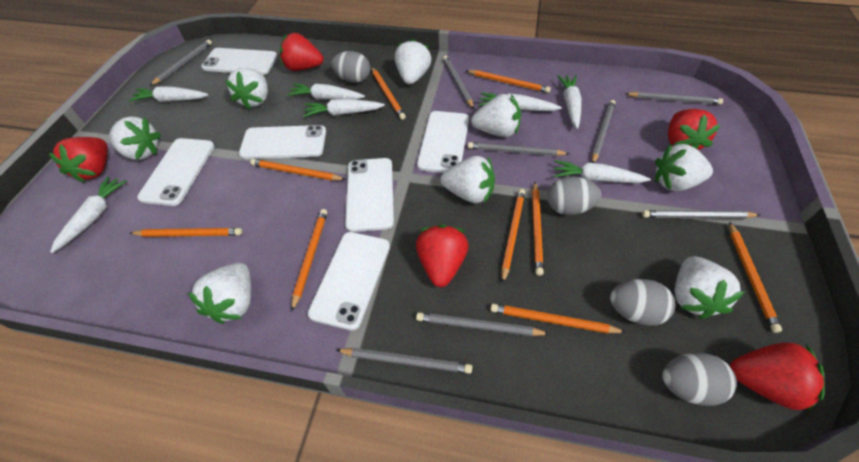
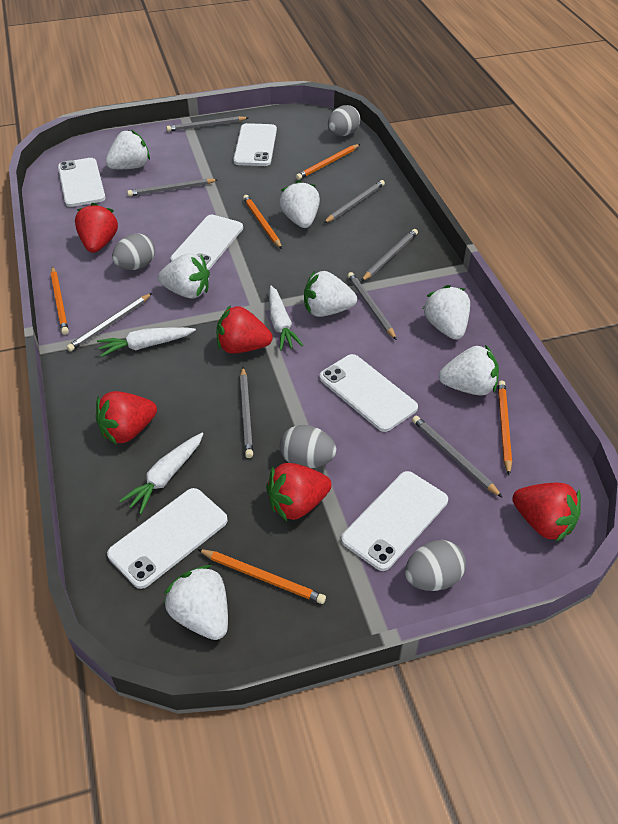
orange pencil: [130,228,242,237] [250,159,346,181] [291,209,327,312] [372,67,406,120] [466,70,551,93] [490,304,626,334] [501,189,525,284] [532,182,544,276] [729,222,782,333] = 9 -> [51,266,69,335] [197,549,326,604] [243,195,282,249] [296,144,360,180] [498,381,512,475] = 5
white carrot: [50,176,127,253] [129,86,208,102] [287,83,365,100] [304,99,385,117] [479,92,562,111] [554,160,651,183] [557,75,582,129] = 7 -> [97,327,196,357] [120,433,203,514] [269,286,304,351] = 3
white strawberry: [109,116,161,160] [188,263,251,324] [225,68,268,110] [395,38,431,84] [441,156,495,203] [471,94,521,137] [655,143,713,191] [675,256,744,319] = 8 -> [105,130,150,169] [158,253,210,299] [164,565,228,640] [279,180,320,228] [304,271,357,317] [423,285,470,340] [439,345,499,396] = 7

